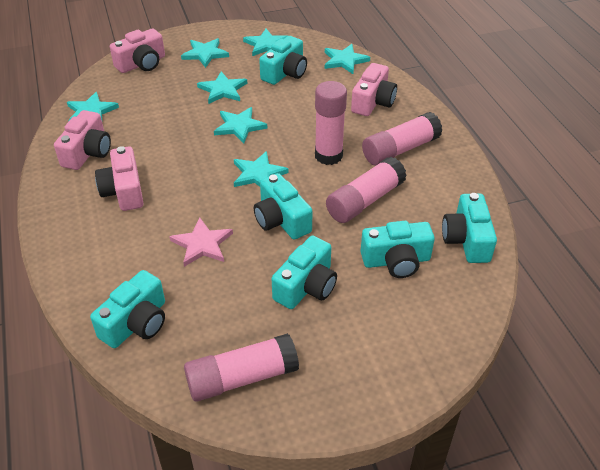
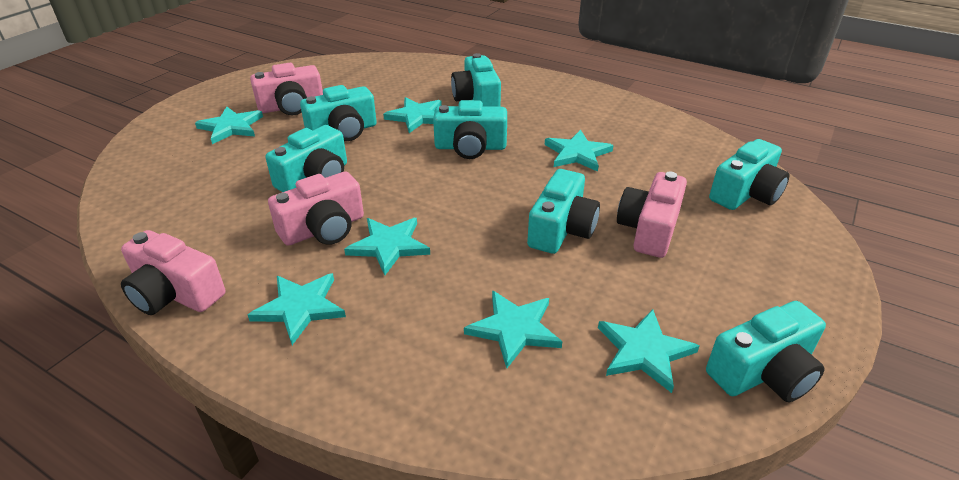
pink glue stick: [184,333,299,402] [315,81,347,165] [326,157,407,223] [362,112,442,165] = 4 -> none = 0
pink star: [169,217,233,267] = 1 -> none = 0
turquoise camera: [90,270,165,348] [254,173,312,240] [259,36,307,85] [272,236,337,309] [360,221,435,278] [442,193,497,263] = 6 -> [266,125,347,192] [300,85,377,141] [433,100,507,159] [451,53,501,107] [527,169,600,254] [706,301,826,402] [709,139,790,210] = 7

